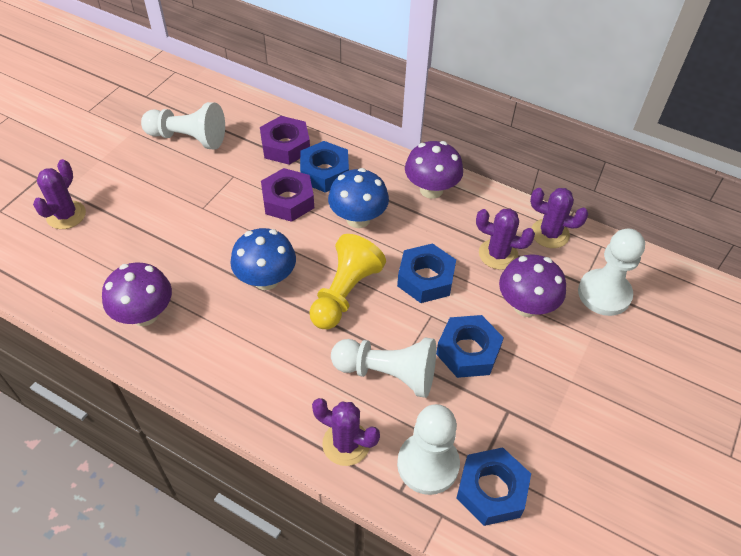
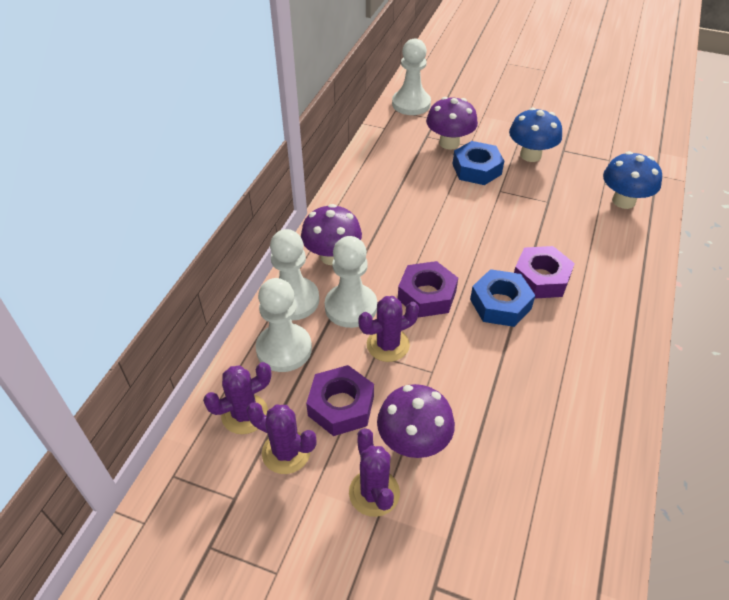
blue nut: [300,141,349,193] [397,243,456,303] [436,315,504,378] [456,447,531,526] = 4 -> [453,141,504,185] [470,269,535,327] = 2
purple nut: [260,116,310,165] [261,168,314,222] = 2 -> [306,365,374,436] [398,261,458,317] [514,246,575,298] = 3
yellow pawn: [309,234,386,329] = 1 -> none = 0

